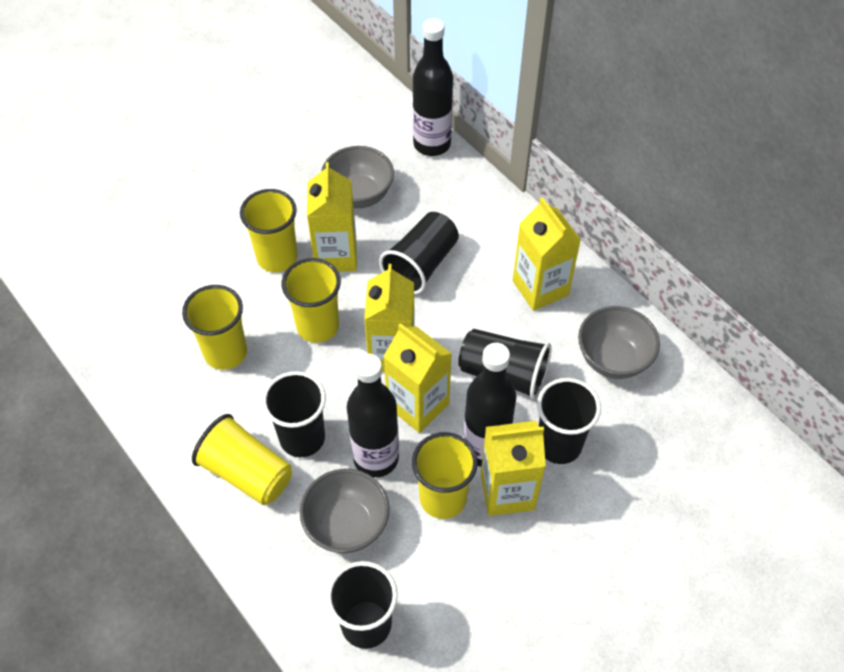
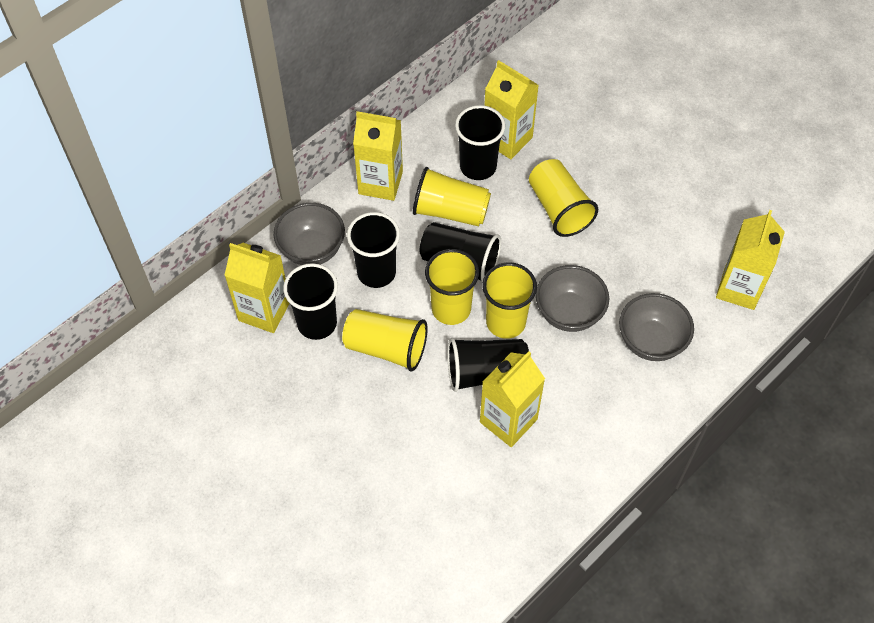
black bottle: [347,354,399,478] [413,18,453,156] [463,343,516,467] = 3 -> none = 0

